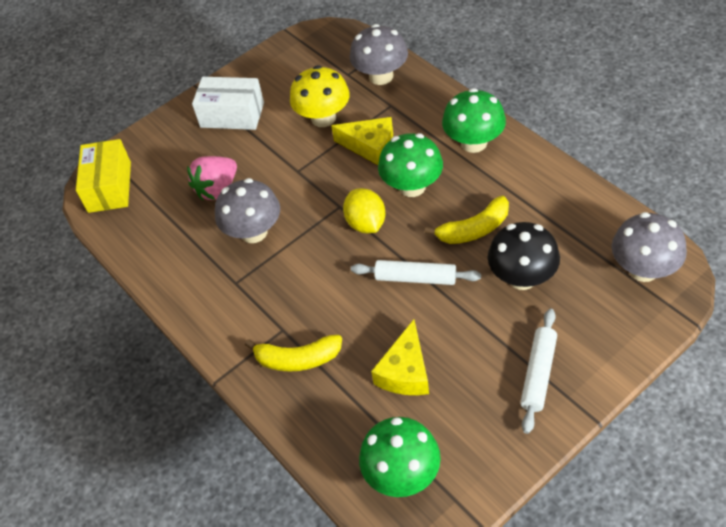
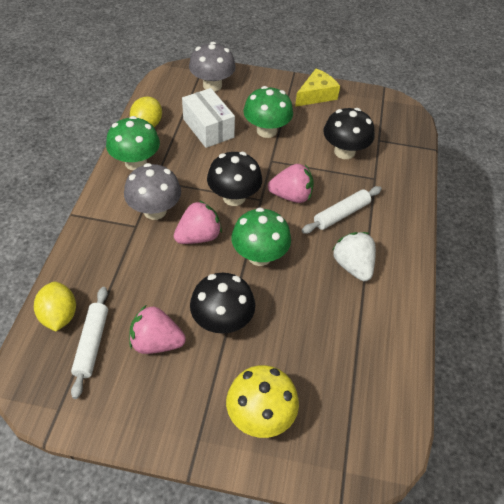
black mushroom: [488,222,560,290] = 1 -> [190,273,255,334] [207,152,262,206] [323,108,374,159] = 3
grey mushroom: [215,178,280,243] [350,24,408,85] [612,212,687,282] = 3 -> [124,163,181,220] [189,42,236,92] = 2
pink strawberry: [187,156,237,200] = 1 -> [129,305,186,354] [174,200,222,244] [268,164,314,203] = 3
white strawberry: none = 0 -> [333,232,376,281] = 1
yellow banana: [245,335,342,372] [425,196,509,244] = 2 -> none = 0
yellow box: [76,139,131,213] = 1 -> none = 0
yellow cheese: [331,117,393,165] [371,319,429,395] = 2 -> [295,69,340,107] = 1
yellow lemon: [343,188,385,233] = 1 -> [34,282,76,332] [130,96,162,127] = 2

